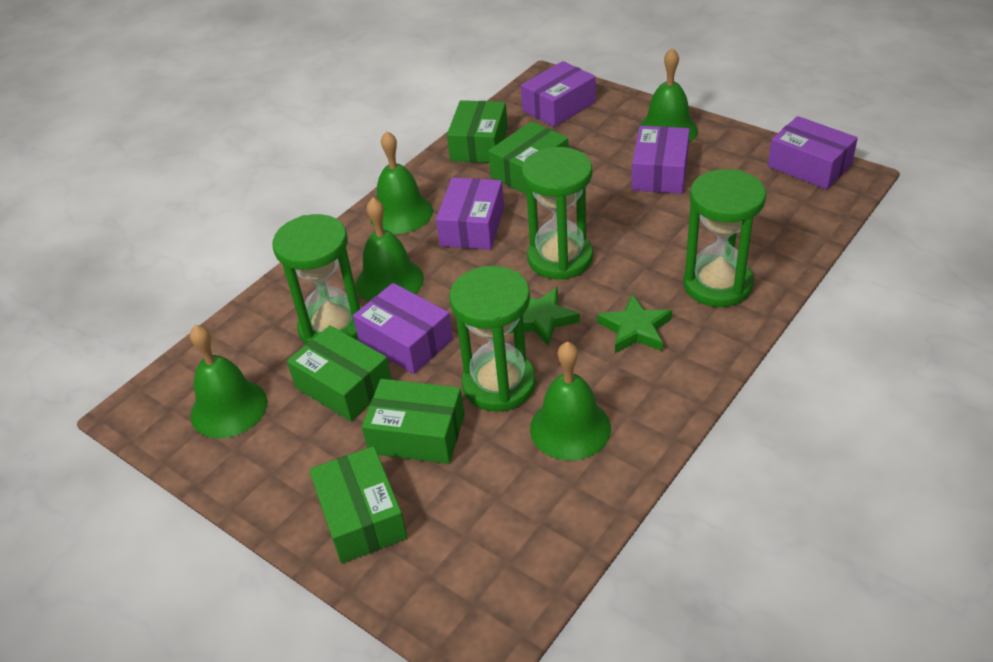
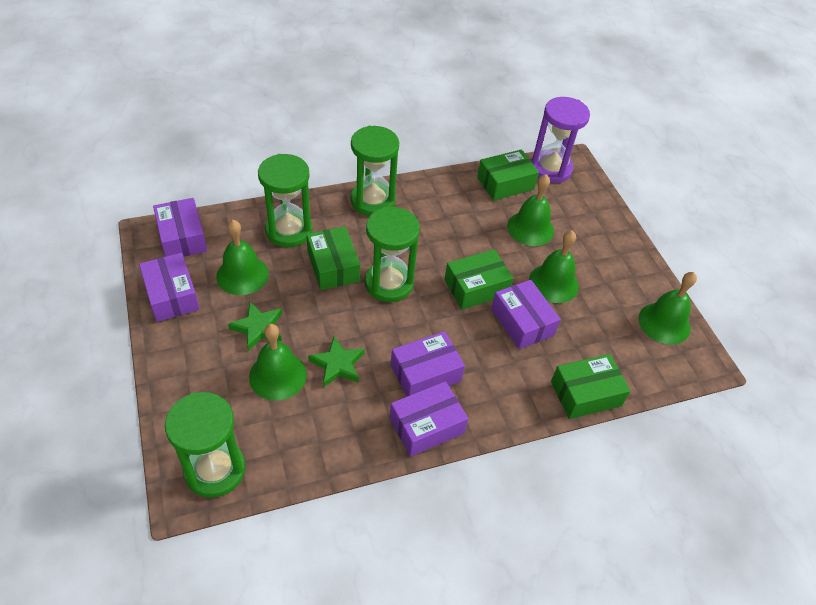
green box: [287,325,392,422] [309,446,408,563] [362,379,465,464] [447,100,508,163] [488,121,569,195] = 5 -> [306,227,360,290] [444,249,513,310] [477,149,539,201] [551,354,630,419] = 4
purple hourglass: none = 0 -> [531,97,590,183] = 1

